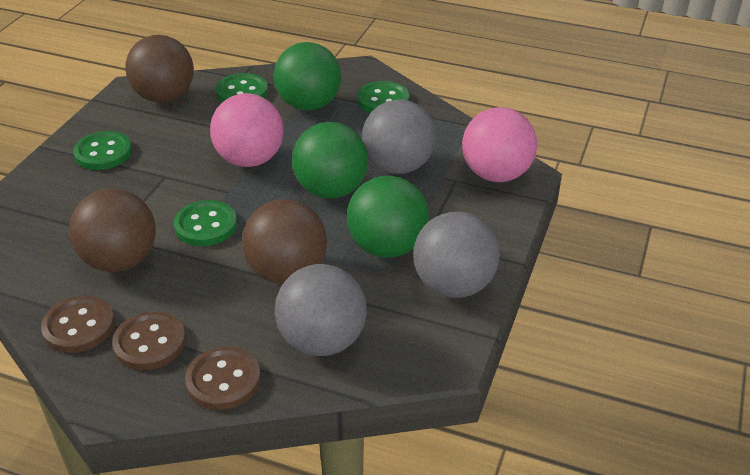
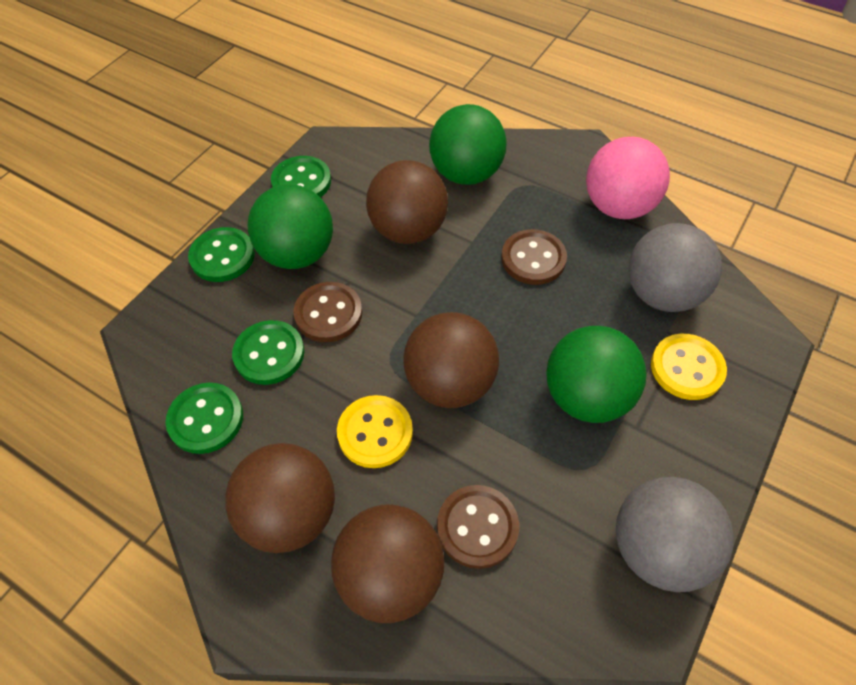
brown ball: [69,188,156,272] [125,35,194,103] [242,200,327,284] = 3 -> [225,443,335,553] [331,505,445,623] [366,160,448,244] [403,312,499,408] = 4
grey ball: [275,264,367,356] [362,100,436,174] [413,212,500,298] = 3 -> [616,477,734,592] [628,223,722,312] = 2
pink ball: [210,93,284,167] [462,107,537,182] = 2 -> [586,137,670,219] = 1
yellow button: none = 0 -> [337,395,413,468] [651,334,727,400] = 2

